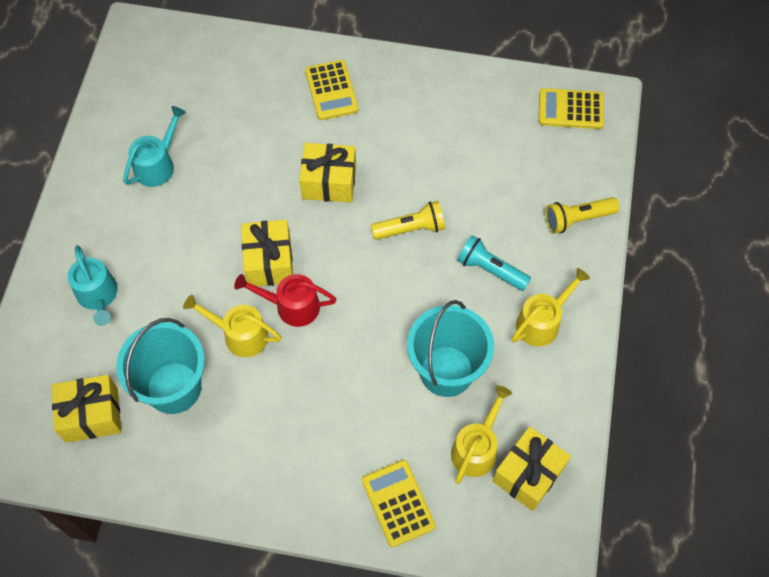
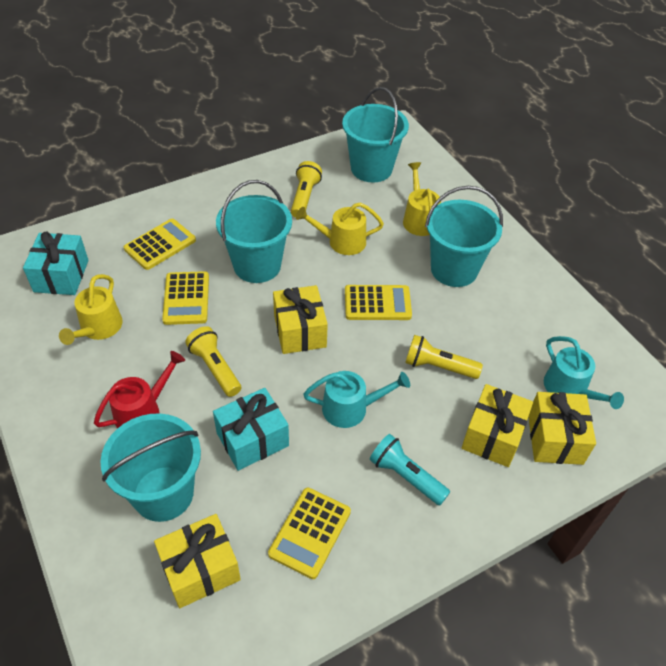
turquoise bucket: [116,318,205,414] [407,300,494,397] = 2 -> [100,414,201,522] [216,180,292,283] [342,87,409,182] [425,186,503,287] = 4
turquoise gift: none = 0 -> [23,231,89,295] [213,388,289,471] = 2
yellow calculator: [305,60,359,120] [362,460,436,547] [539,88,604,129] = 3 -> [124,219,196,270] [162,271,209,325] [268,488,351,579] [345,285,412,320] = 4
yellow flashlight: [371,201,445,240] [545,197,619,234] = 2 -> [185,326,241,397] [291,161,322,218] [405,335,483,379] = 3

